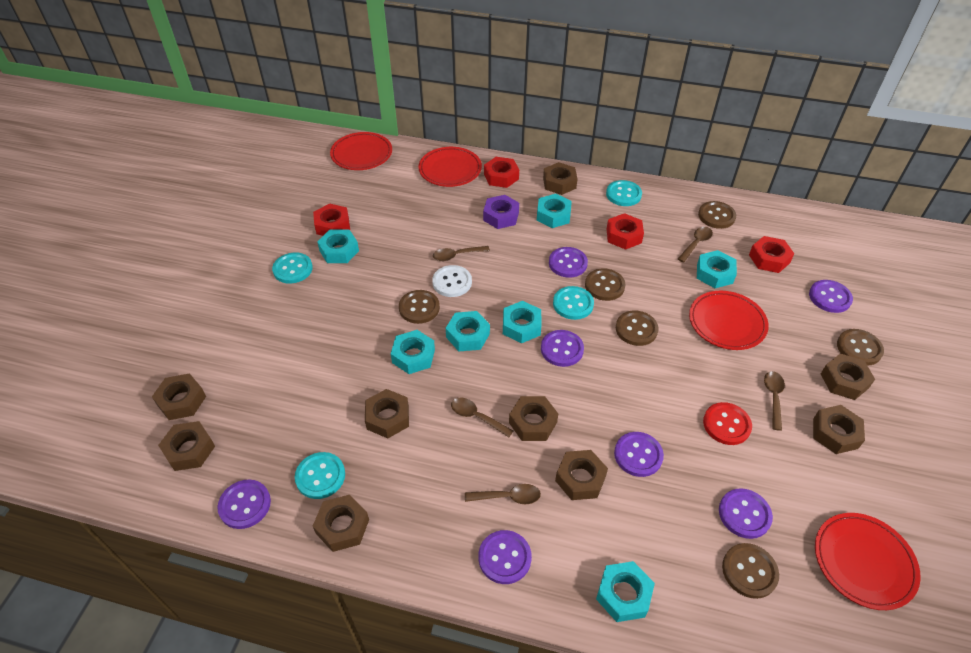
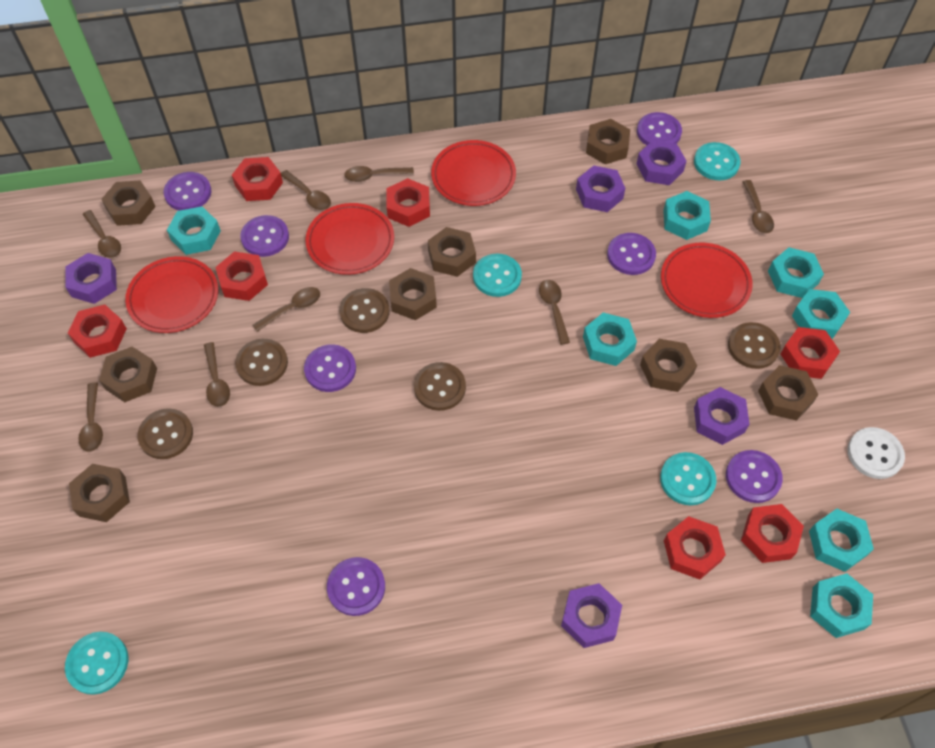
brown button: [399,290,440,324] [585,268,625,301] [616,311,659,346] [698,201,736,229] [722,543,779,599] [837,329,884,366] = 6 -> [138,408,193,459] [235,339,288,386] [339,288,390,333] [414,362,466,411] [728,322,781,369] = 5
brown nut: [152,373,206,420] [158,421,215,471] [313,495,369,552] [365,389,409,438] [509,396,558,441] [543,162,577,195] [555,450,608,500] [813,405,865,454] [821,353,875,400] = 9 -> [69,464,130,522] [99,347,157,402] [101,181,156,226] [389,268,437,320] [428,227,476,277] [586,119,630,164] [640,339,697,392] [758,365,819,421] = 8
brown spoon: [433,246,490,261] [451,398,513,437] [465,484,541,504] [678,227,713,263] [764,371,785,431] = 5 -> [78,382,103,452] [82,210,121,258] [204,342,230,407] [252,287,320,332] [281,170,331,210] [344,166,414,182] [539,280,570,345] [743,180,774,233] = 8
purple nut: [483,195,519,229] = 1 -> [65,253,117,304] [561,583,622,648] [576,166,625,212] [637,140,686,185] [694,387,749,445] = 5
red button: [703,402,752,445] = 1 -> none = 0
red nut: [313,203,350,236] [484,157,519,188] [607,213,644,250] [749,236,794,273] = 4 -> [68,304,127,358] [215,251,268,301] [232,157,283,201] [386,178,430,227] [664,516,726,580] [741,504,804,563] [781,327,840,379] = 7

